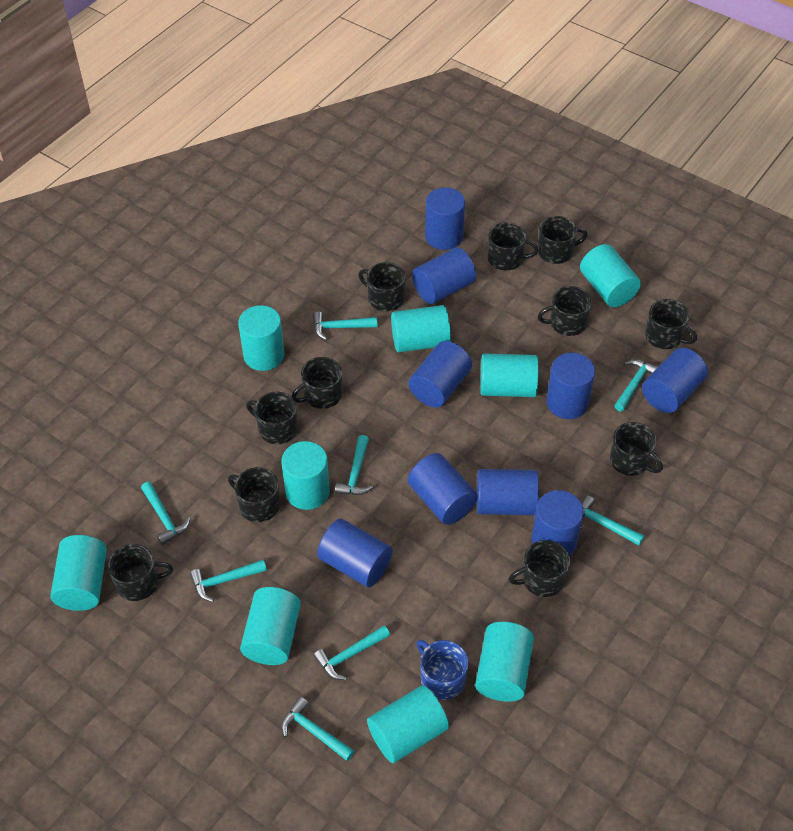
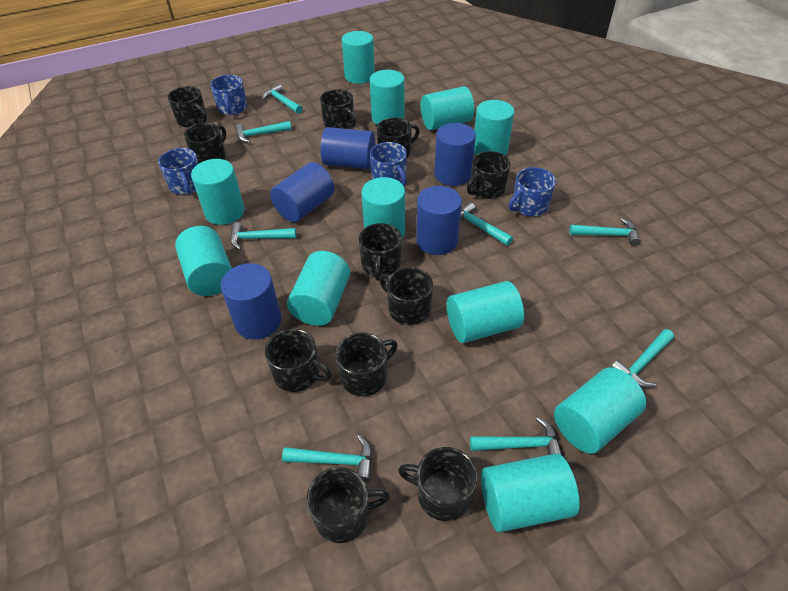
blue cylinder: [317,519,392,588] [408,453,478,525] [409,341,472,408] [412,247,476,304] [425,187,465,250] [477,469,539,515] [531,490,584,556] [547,353,595,419] [642,348,708,413] = 9 -> [220,263,282,340] [270,162,335,222] [320,127,375,169] [416,186,462,255] [434,123,476,186] = 5
blue mug: [416,640,468,700] = 1 -> [158,148,199,195] [210,75,247,115] [370,142,407,186] [509,167,556,216] = 4
turquoise cylinder: [50,535,107,611] [238,305,284,371] [240,587,301,665] [281,441,330,510] [367,685,449,763] [391,305,451,353] [475,622,534,702] [480,353,538,397] [580,244,641,307] = 9 -> [175,226,232,296] [191,159,244,225] [287,251,350,326] [342,31,375,84] [361,177,405,238] [370,70,404,125] [421,86,474,130] [447,281,524,343] [474,100,515,156] [481,454,580,533] [554,367,646,454] = 11

